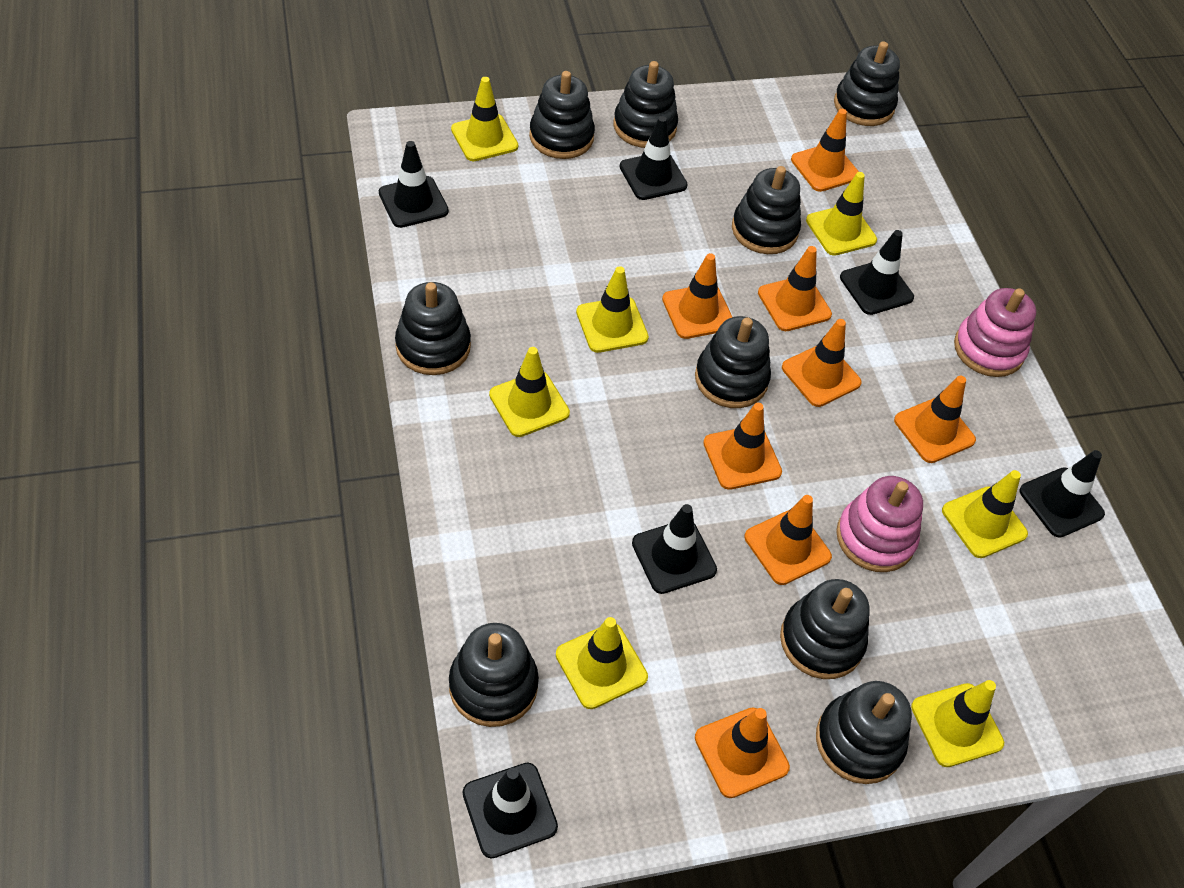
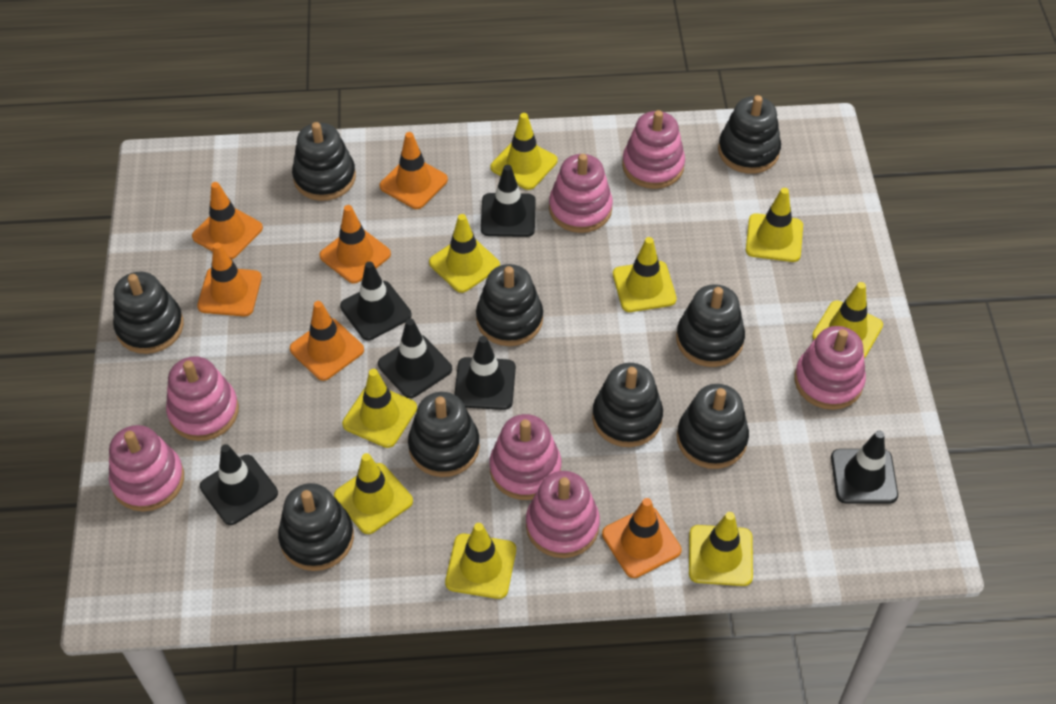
orange traffic cone: [662,253,732,339] [695,708,790,798] [703,403,782,490] [744,495,832,585] [758,246,832,331] [782,319,862,407] [791,109,859,192] [894,376,976,463] = 8 -> [192,182,263,259] [197,242,262,316] [290,301,364,381] [319,205,391,284] [380,132,448,209] [602,498,682,578] = 6
pink stacking toy: [836,476,923,572] [954,288,1036,377] = 2 -> [109,425,184,512] [166,356,239,441] [489,414,561,500] [526,471,600,558] [549,154,613,233] [622,110,685,189] [794,326,866,410] = 7
yellow traffic cone: [451,77,518,161] [489,347,570,437] [556,617,648,709] [576,266,649,353] [806,172,877,256] [911,680,1004,767] [942,470,1028,558] = 7 -> [334,453,413,534] [342,369,417,448] [429,214,500,293] [445,523,516,599] [491,113,557,190] [613,237,677,312] [689,512,753,586] [746,188,803,262] [812,282,883,359] = 9

